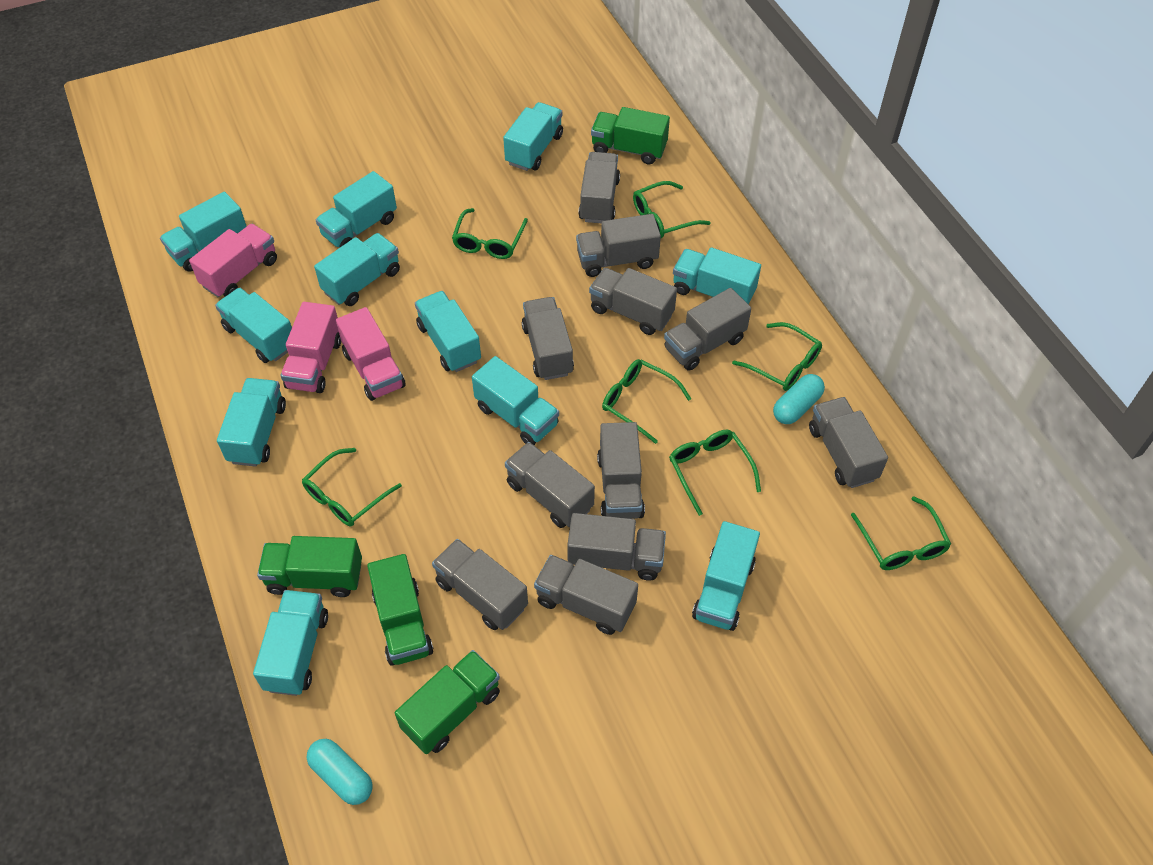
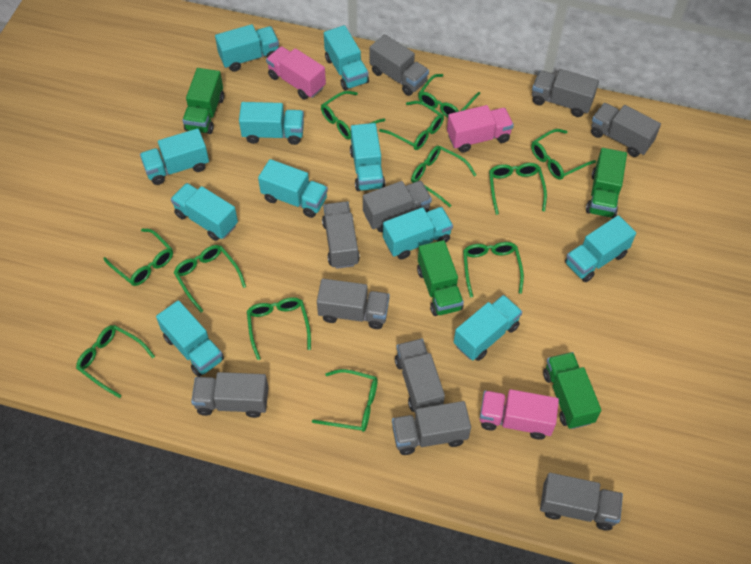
green glasses: [302,448,402,526] [452,208,528,259] [602,359,691,444] [633,181,711,238] [669,430,761,516] [732,322,822,391] [851,496,951,570] = 7 -> [76,325,155,398] [103,228,173,286] [173,245,246,312] [247,297,311,360] [312,369,378,432] [321,91,385,140] [379,101,444,150] [411,146,476,207] [418,74,480,117] [463,242,524,297] [489,163,547,215] [531,129,596,180] = 12
grey truck: [432,539,528,630] [505,442,595,528] [522,297,574,380] [534,555,638,635] [567,513,666,580] [576,214,661,277] [578,152,620,223] [589,268,677,335] [597,422,645,519] [664,288,751,371] [809,397,888,488] = 11 -> [191,372,269,418] [317,279,390,329] [322,202,360,269] [363,181,432,232] [369,34,429,96] [392,401,471,455] [395,339,445,414] [532,69,599,117] [540,473,623,530] [591,103,661,157] = 10
turquoise capsule: [307,739,373,805] [773,374,825,424] = 2 -> none = 0

